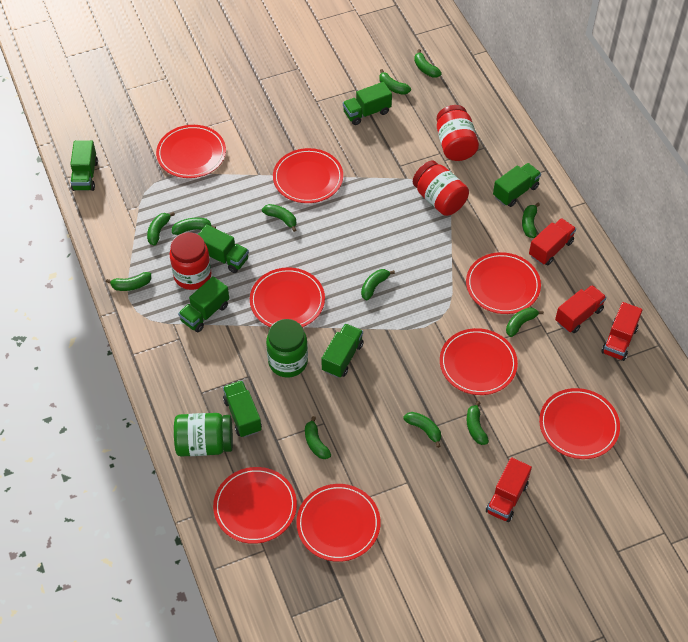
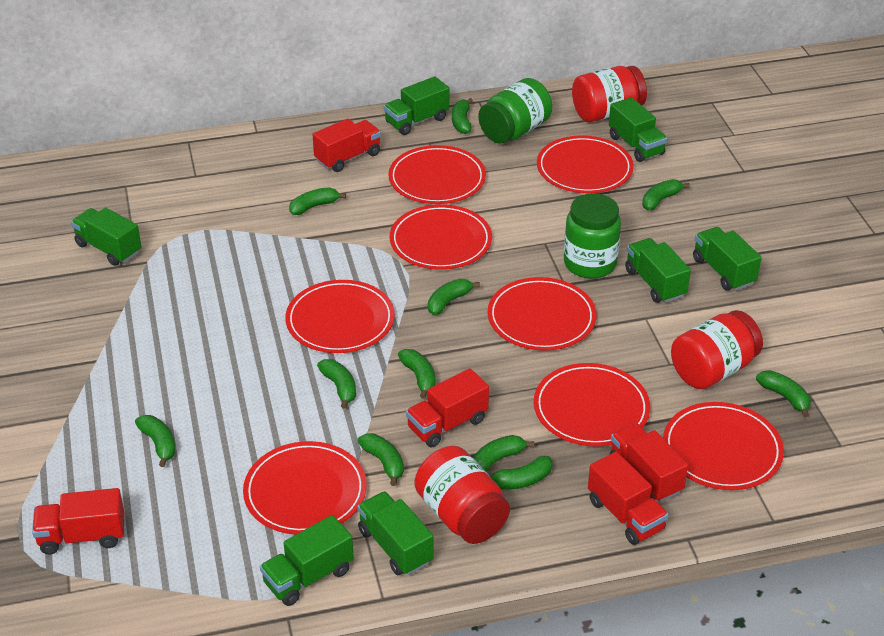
green banana: [106,272,151,291] [147,212,175,246] [172,218,216,235] [262,204,296,232] [305,416,331,459] [361,269,395,300] [379,69,411,95] [403,412,441,448] [414,49,442,78] [467,401,489,445] [506,307,544,337] [522,203,540,238] = 12 -> [135,415,176,467] [289,187,346,215] [317,359,356,409] [358,433,404,486] [398,349,435,399] [428,279,480,315] [452,98,473,134] [473,435,534,472] [488,456,553,490] [642,179,690,211] [756,370,810,417] = 11
red truck: [486,458,532,522] [529,218,576,265] [555,285,607,333] [601,302,642,361] = 4 -> [32,488,124,555] [312,119,381,172] [406,368,489,447] [588,452,668,545] [610,423,688,502] = 5

